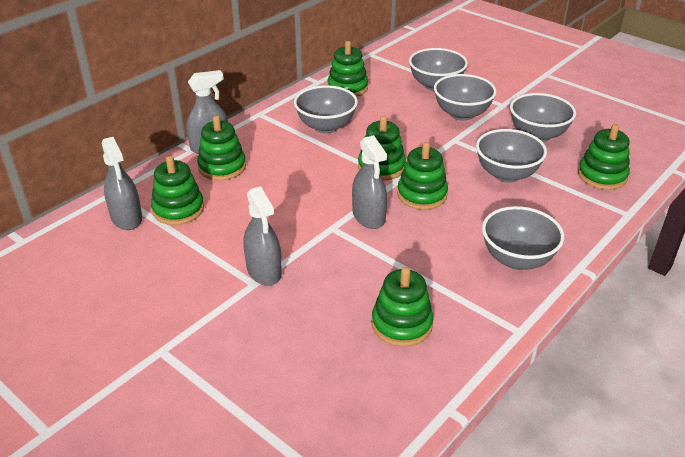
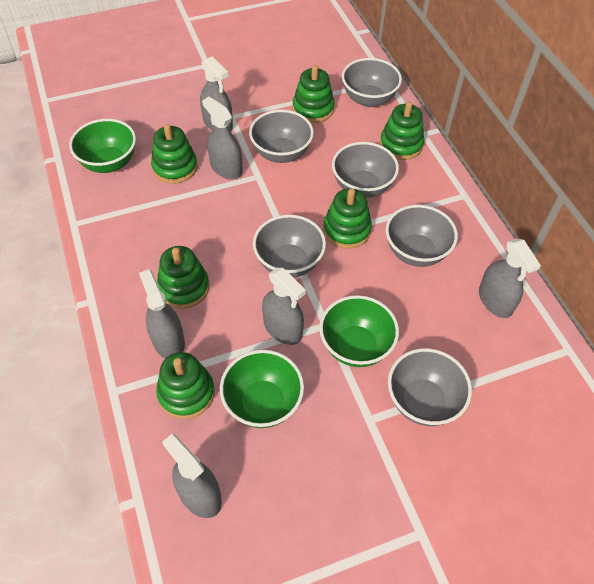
green bowl: none = 0 -> [69,119,136,173] [220,350,304,428] [319,295,399,367] = 3
green stacking toy: [151,156,204,225] [197,116,246,180] [328,41,368,97] [358,116,406,181] [372,267,433,347] [397,142,448,210] [578,124,630,190] = 7 -> [151,124,198,184] [156,352,215,419] [157,246,209,309] [293,65,334,123] [323,188,372,249] [380,101,424,160] = 6
grey spray bottle: [102,137,142,230] [186,70,228,154] [243,186,282,286] [352,135,387,229] = 4 -> [139,269,185,359] [162,434,222,518] [200,56,233,131] [202,97,243,179] [262,268,306,345] [479,239,541,318] = 6

